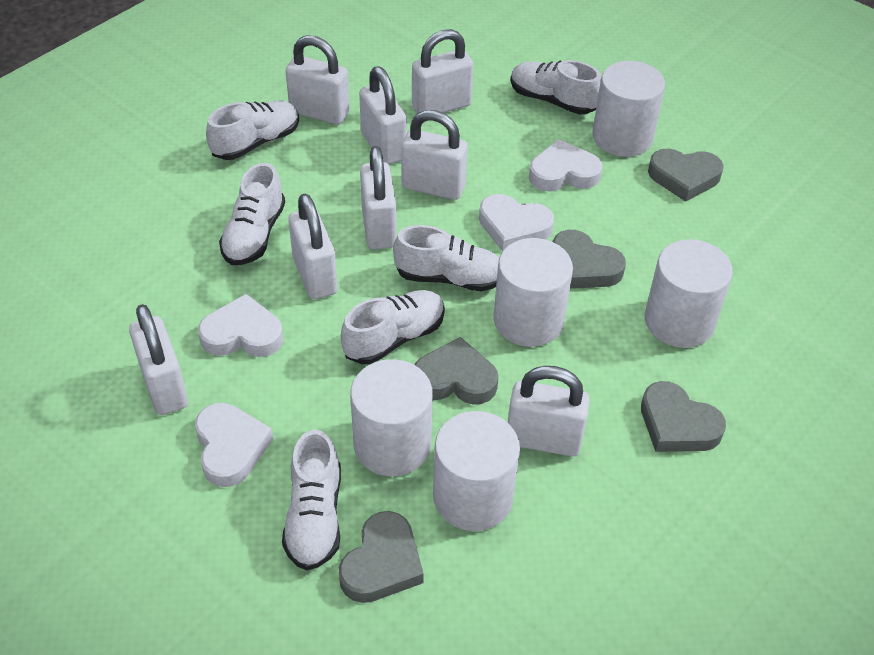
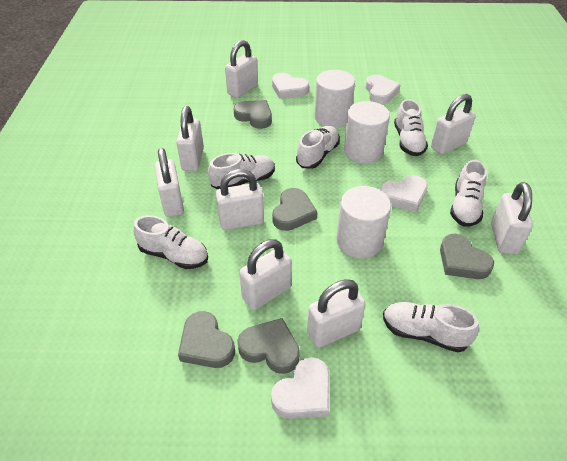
white cylinder: [350,359,433,476] [433,411,520,531] [494,238,573,347] [593,61,665,157] [645,239,733,348] = 5 -> [314,70,355,128] [336,186,391,259] [344,101,390,163] = 3

